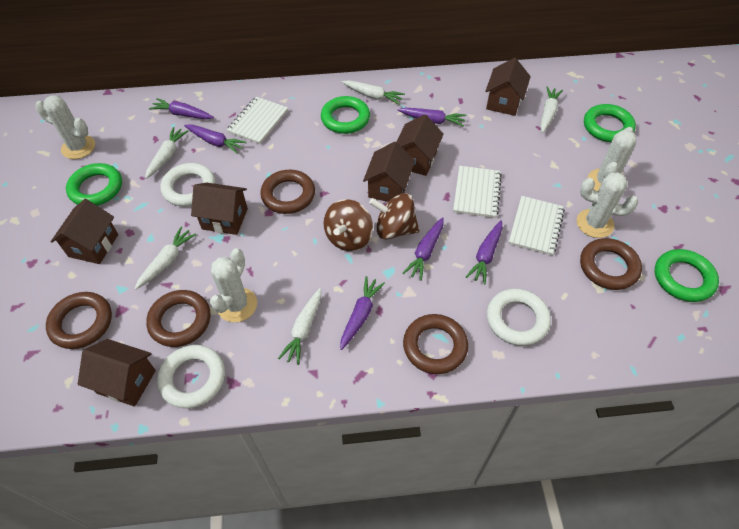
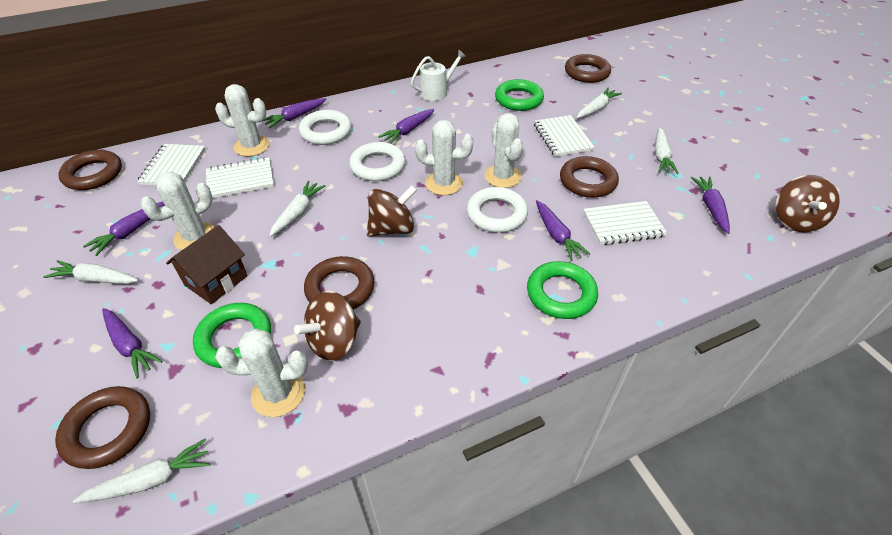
brown house: [51,199,118,264] [78,339,156,407] [191,183,248,235] [363,142,415,202] [396,114,444,176] [485,58,531,116] = 6 -> [166,225,248,304] = 1
brown spinning top: [324,199,373,251] [369,193,419,240] = 2 -> [294,291,361,361] [367,185,417,237] [776,175,840,233] = 3
green ring: [66,163,122,206] [321,96,370,134] [584,104,636,142] [655,249,719,302] = 4 -> [193,303,271,368] [495,79,544,111] [527,261,598,319] = 3
white cactus: [35,95,95,159] [210,248,257,322] [577,172,638,238] [588,127,637,191] = 4 -> [140,172,215,250] [215,84,270,156] [215,329,308,417] [415,120,474,195] [485,113,523,188] = 5
white notebook: [227,97,288,144] [453,166,502,218] [509,196,565,256] = 3 -> [137,144,205,186] [206,157,274,198] [534,115,595,157] [583,201,667,245] = 4
white watering can: none = 0 -> [411,50,466,101] = 1

